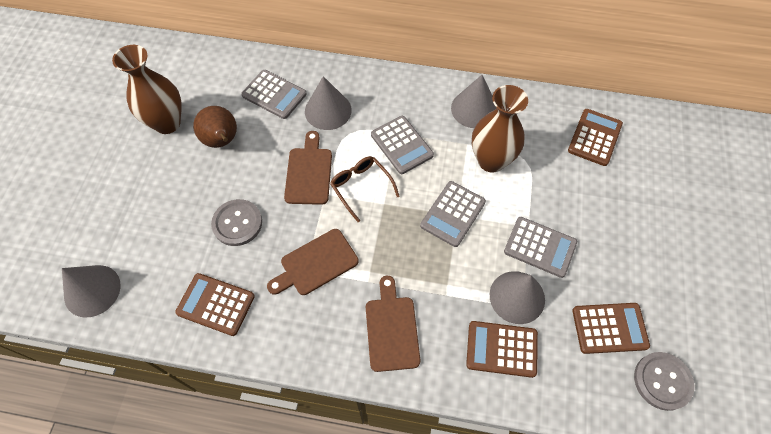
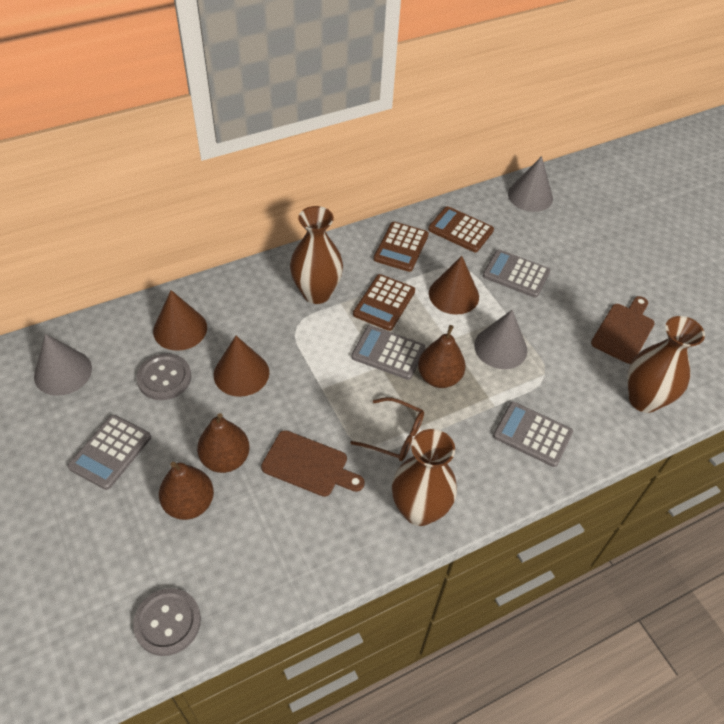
brown calculator: [175,273,255,336] [466,321,538,378] [568,109,623,166] [572,303,650,354] = 4 -> [353,274,415,331] [374,222,429,272] [428,206,494,252] = 3
brown cone: none = 0 -> [153,290,207,351] [214,336,269,397] [429,256,479,315] = 3
brown cutting board: [267,229,359,295] [284,131,332,205] [366,276,420,372] = 3 -> [261,430,365,497] [591,296,655,364] = 2
brown pear: [193,106,237,148] = 1 -> [159,462,214,520] [197,413,250,473] [418,325,466,388] = 3
brown vase: [112,45,182,134] [472,85,528,172] = 2 -> [290,206,343,304] [392,429,457,526] [627,316,705,413] = 3
grey cone: [62,265,121,317] [305,76,352,130] [451,75,497,128] [490,271,545,324] = 4 -> [34,334,92,396] [474,310,528,369] [508,156,553,212] = 3

